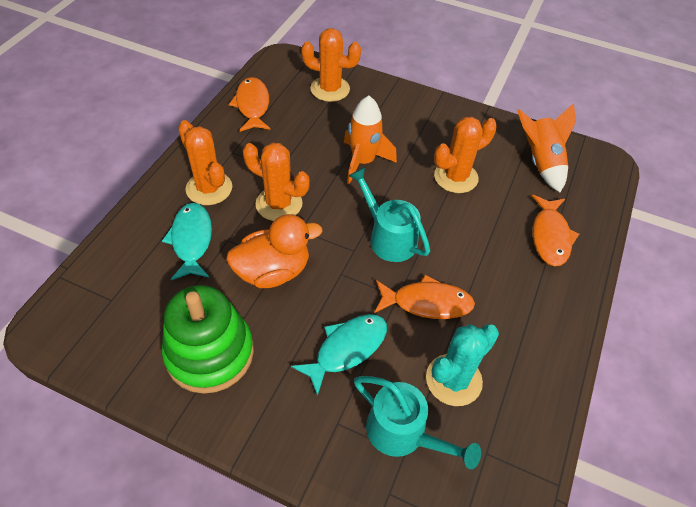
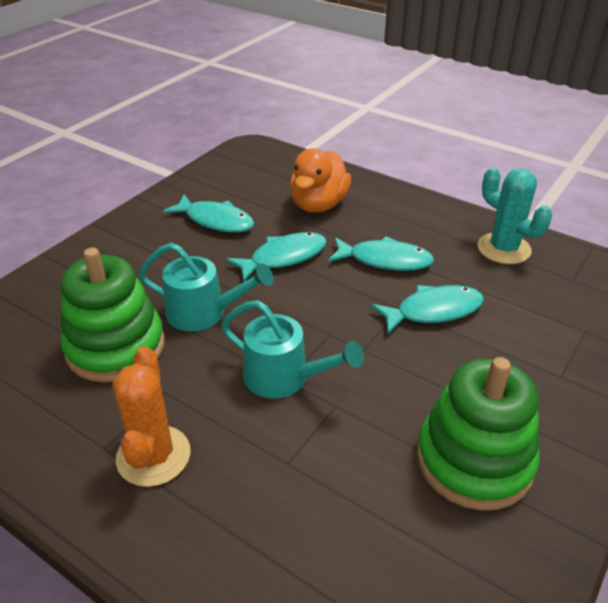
green stacking toy: [162,285,254,394] = 1 -> [60,247,165,382] [417,357,540,511] = 2
orange cactus: [178,120,232,205] [243,143,310,221] [301,28,361,102] [434,117,497,193] = 4 -> [112,346,190,487] = 1
orange fish: [229,77,270,132] [374,275,475,319] [532,195,579,266] = 3 -> none = 0
orange rocket: [344,96,397,184] [517,103,576,192] = 2 -> none = 0
turquoise fish: [162,203,212,280] [291,314,387,396] = 2 -> [163,194,254,233] [226,232,327,281] [328,236,434,271] [371,285,484,334] = 4

